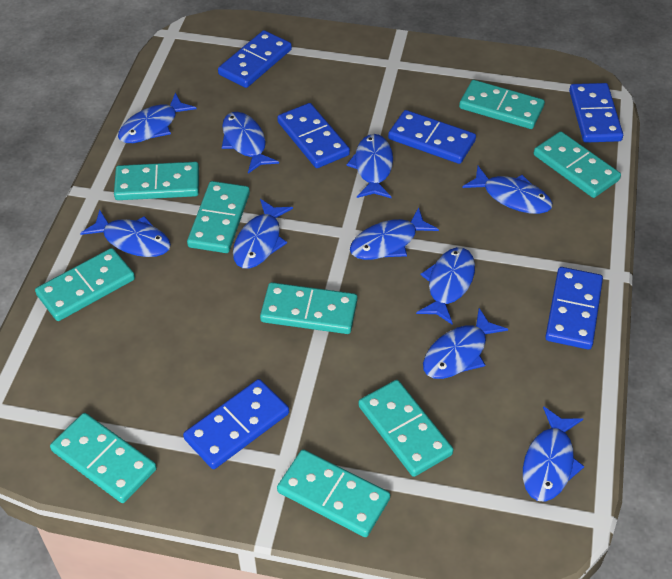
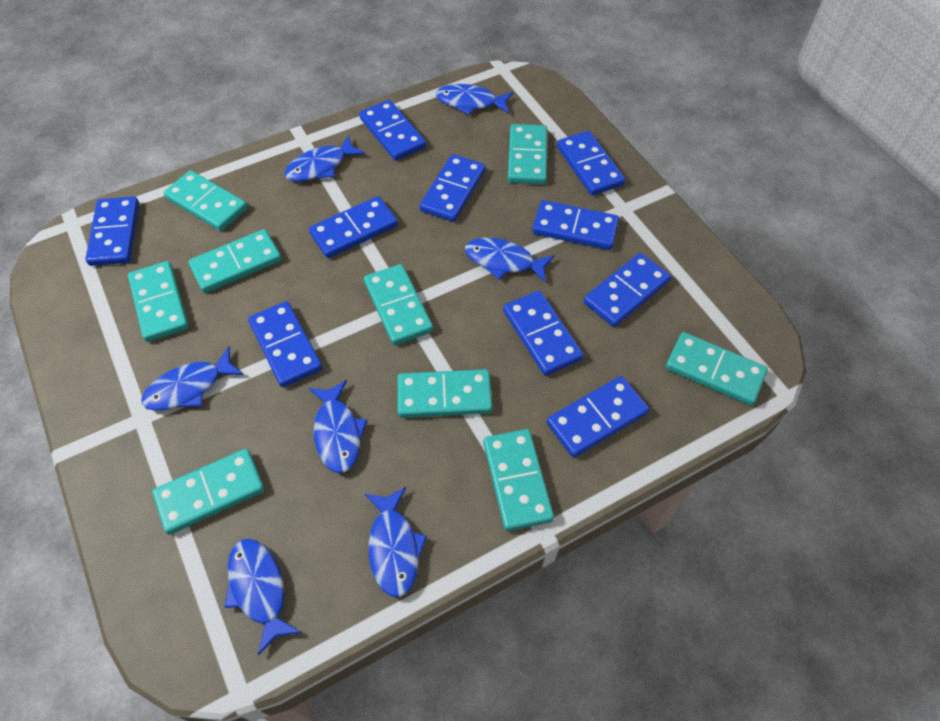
blue domino: [183,379,289,469] [218,30,292,88] [277,103,350,168] [388,110,476,164] [545,267,603,350] [569,83,623,143] = 6 -> [85,196,139,266] [248,301,322,387] [309,196,398,258] [359,100,426,161] [419,154,486,222] [503,291,583,376] [532,200,619,250] [547,376,649,457] [557,131,625,196] [584,253,671,327] = 10
blue fish: [80,210,171,257] [118,93,197,143] [222,112,279,173] [233,199,293,269] [346,134,393,199] [350,207,439,260] [416,247,475,325] [423,308,508,379] [462,166,553,214] [523,406,585,502] = 10 -> [141,347,244,410] [224,539,302,655] [284,135,365,182] [309,380,367,473] [365,487,427,597] [436,84,513,115] [465,238,555,283] = 7

